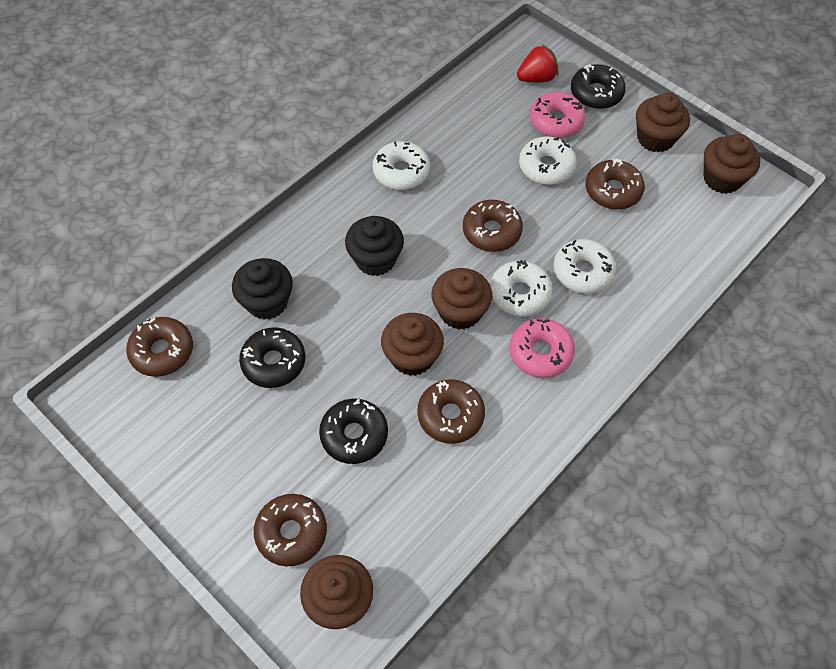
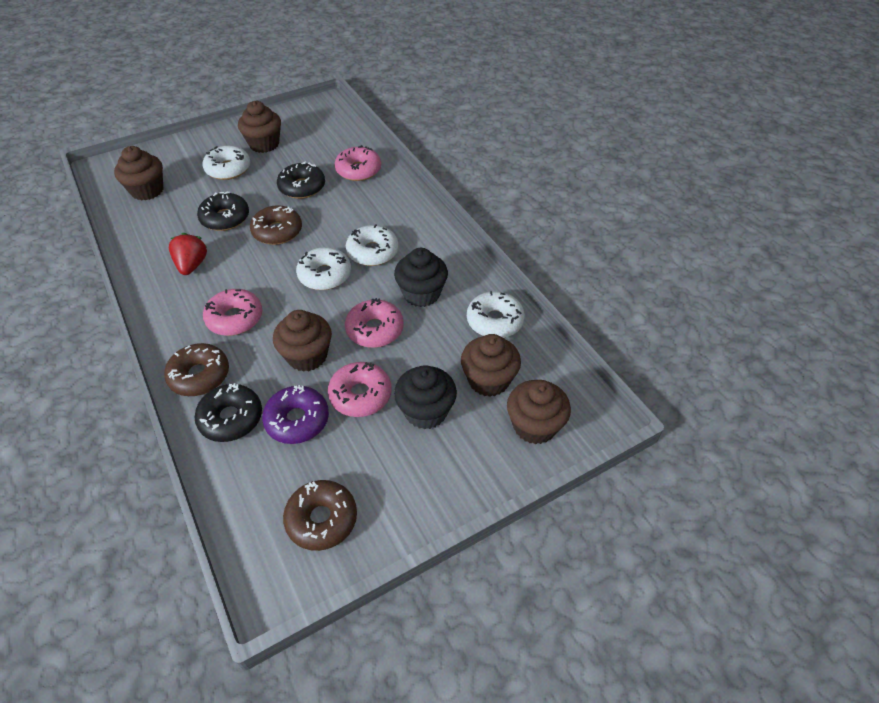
brown donut: [126,317,193,377] [254,494,327,567] [417,379,485,444] [463,200,523,252] [586,159,645,210] = 5 -> [164,343,229,396] [250,205,302,245] [283,480,357,551] = 3
pink donut: [509,318,575,378] [530,92,586,138] = 2 -> [203,289,262,336] [328,362,391,417] [335,145,381,181] [345,298,404,348] = 4
purple donut: none = 0 -> [262,385,329,444] = 1

